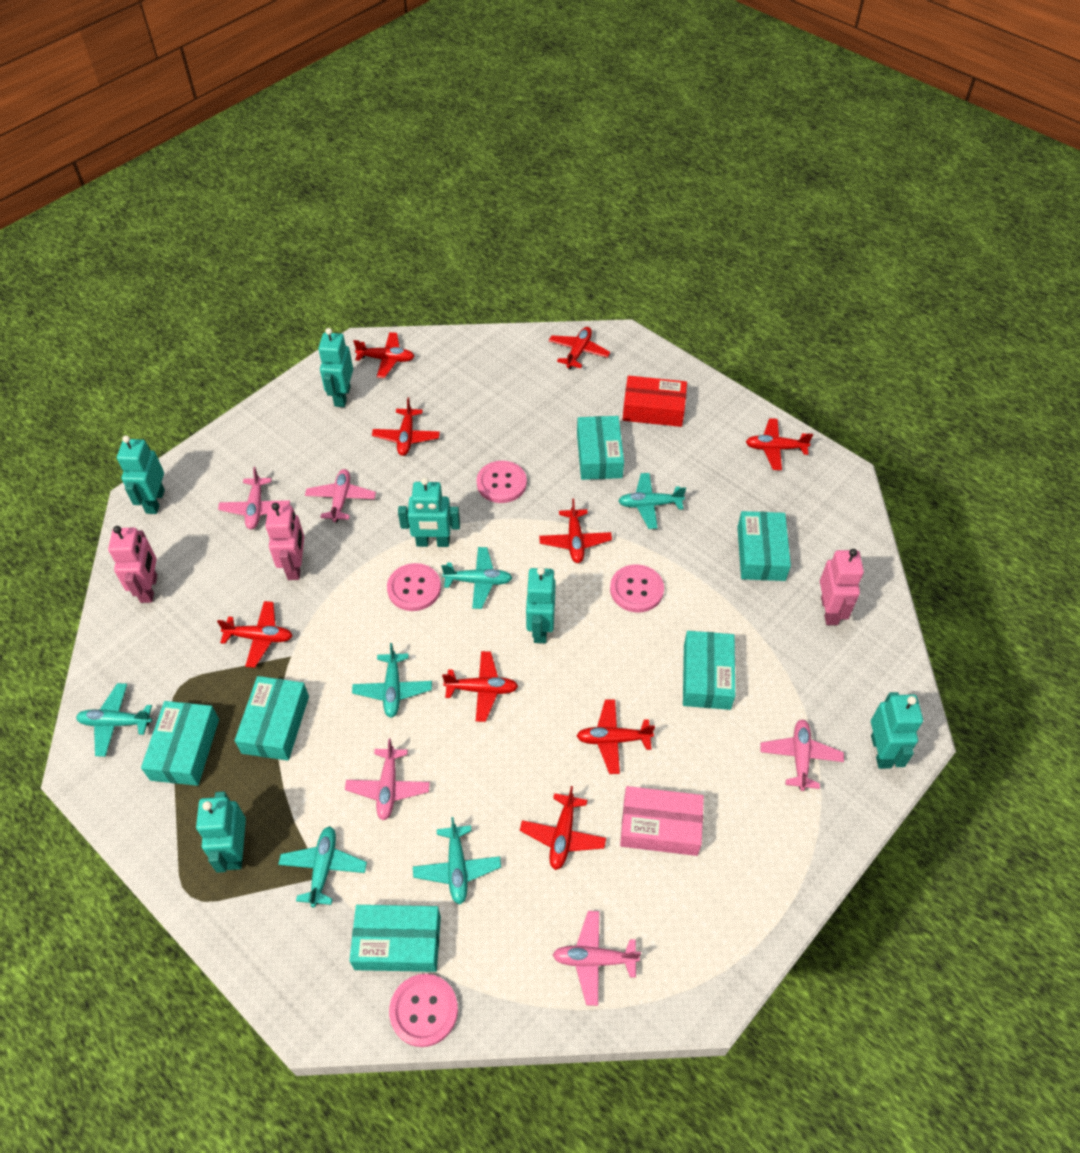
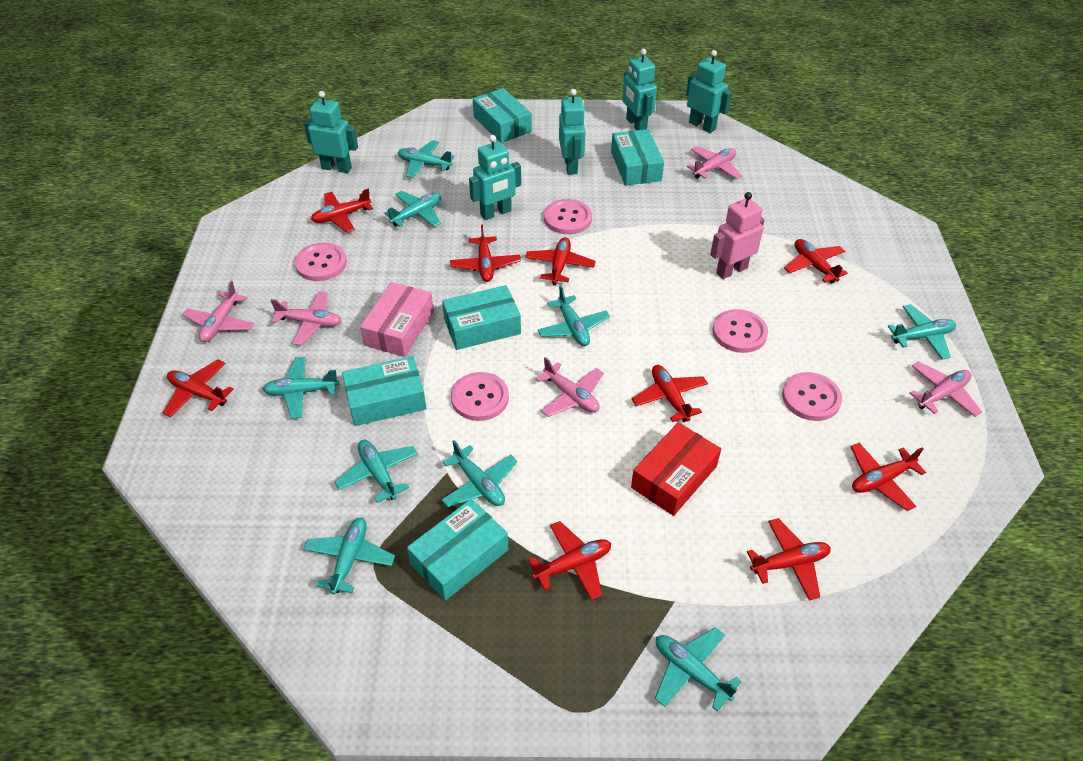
pink button: [387,563,441,611] [389,974,458,1047] [477,461,527,503] [610,565,664,612] = 4 -> [295,243,347,281] [451,372,509,421] [544,199,592,234] [713,309,768,353] [782,372,842,421] = 5
pink robot: [108,526,157,603] [266,503,304,580] [820,549,864,625] = 3 -> [710,192,765,279] = 1
turquoise box: [141,701,219,786] [235,676,309,761] [349,905,441,972] [577,416,624,480] [683,631,735,710] [737,511,791,581] = 6 -> [342,356,427,426] [407,499,508,601] [442,285,521,350] [473,88,532,143] [611,129,664,185] = 5
turquoise plane: [76,683,152,757] [278,826,367,908] [352,643,432,718] [413,817,501,905] [441,547,512,609] [619,473,686,529] = 6 -> [263,357,339,419] [303,518,395,594] [335,440,418,503] [384,191,441,227] [398,140,455,178] [441,440,518,507] [537,286,610,346] [655,627,742,712] [888,304,956,360] = 9
turquoise robot: [117,436,165,514] [196,791,246,873] [318,328,353,407] [398,477,460,547] [526,567,555,643] [871,692,923,769] = 6 -> [304,91,358,173] [469,135,521,220] [559,89,586,175] [622,49,657,130] [686,50,732,133] = 5

